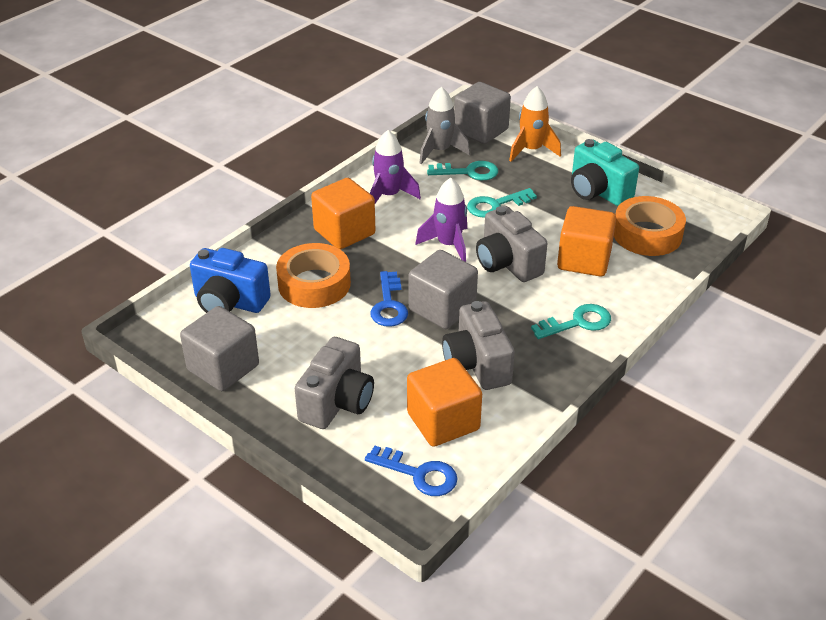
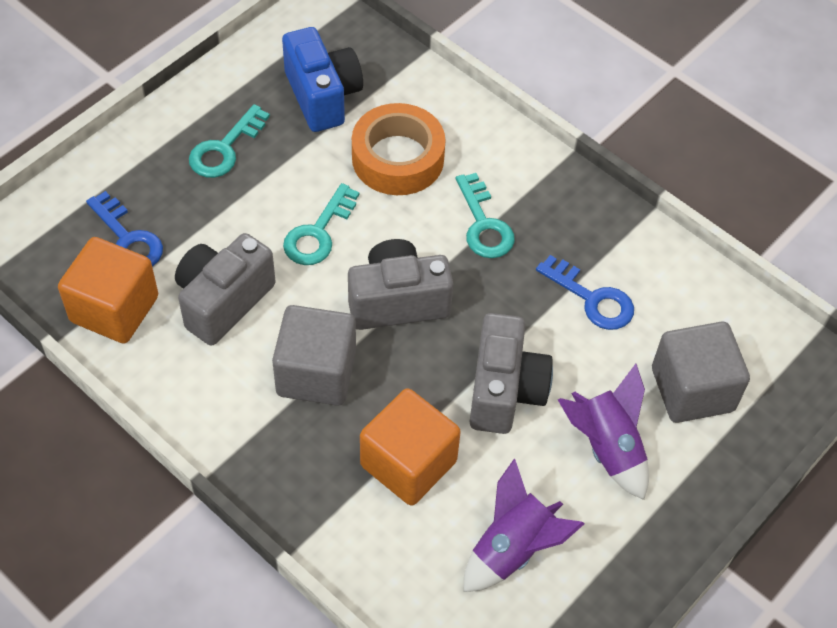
grey cube: [180,306,259,391] [409,250,478,329] [454,82,511,144] = 3 -> [272,305,356,406] [652,322,750,423] = 2
grey rocket: [419,87,470,164] = 1 -> none = 0
orange cube: [311,178,375,249] [407,358,482,447] [557,206,616,277] = 3 -> [58,237,158,343] [360,388,461,506] = 2
orange rocket: [509,86,561,162] = 1 -> none = 0
orange tape: [276,243,351,308] [614,196,686,256] = 2 -> [352,103,446,195] = 1
turquoise camera: [571,139,639,206] = 1 -> none = 0

